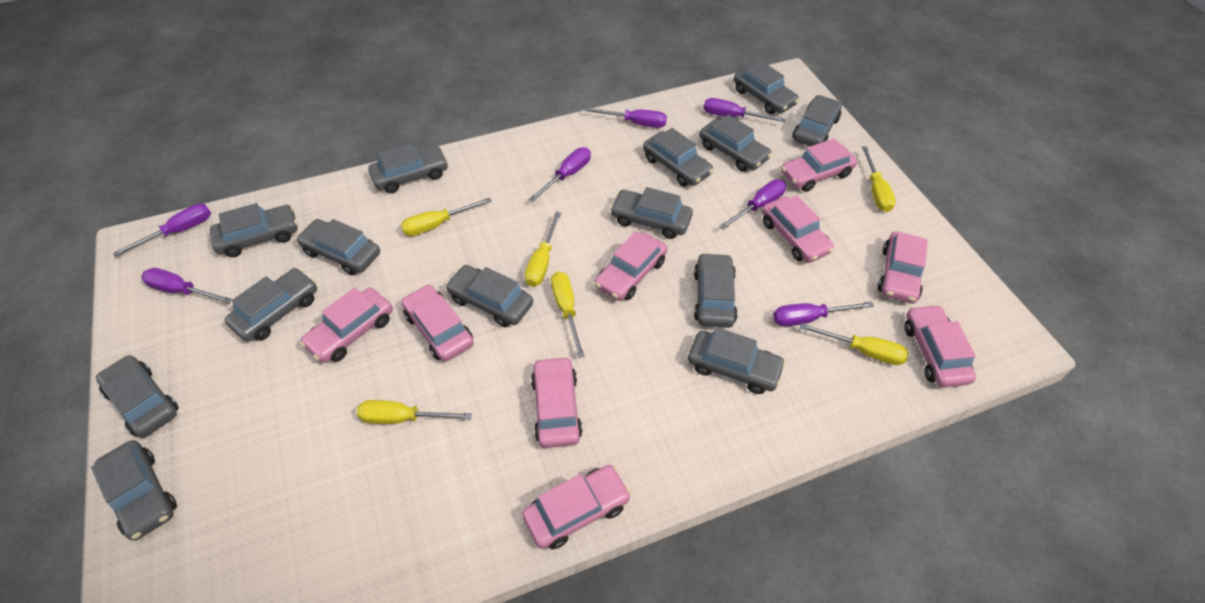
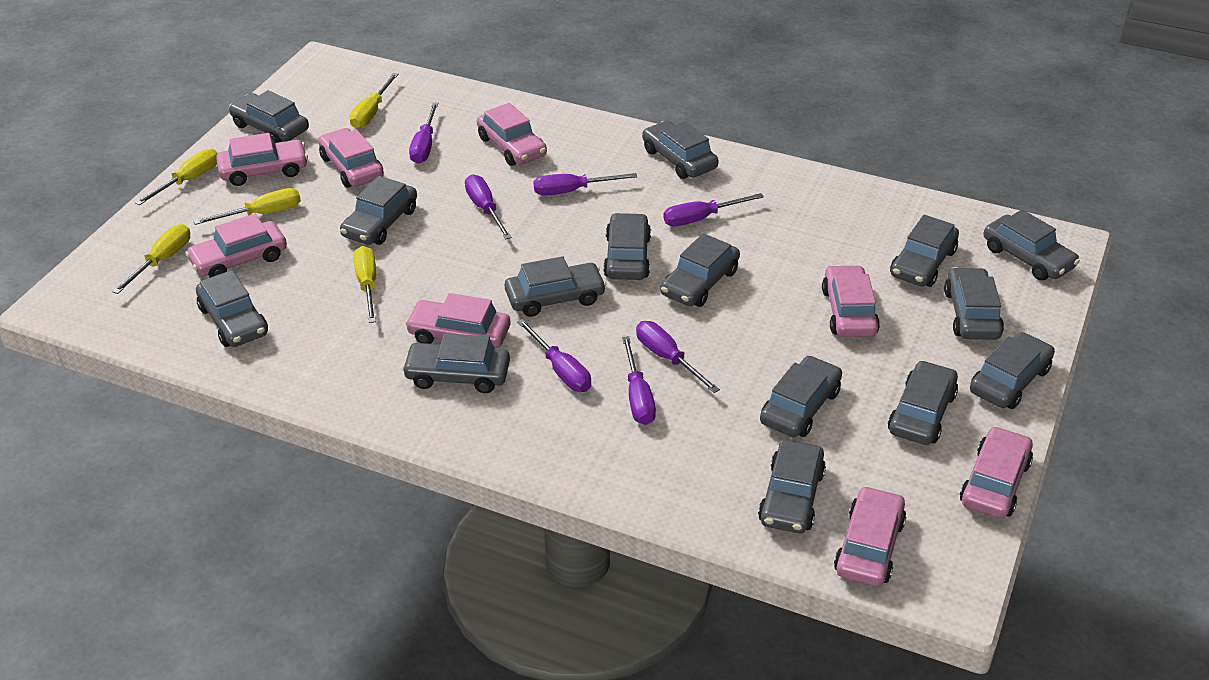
grey car: [91,440,177,541] [96,355,179,438] [210,203,298,257] [225,268,317,342] [296,219,380,275] [368,143,448,193] [446,265,533,327] [610,187,693,239] [643,128,714,187] [688,327,786,394] [694,253,738,328] [699,115,772,172] [734,61,799,114] [792,95,842,146] = 14 -> [196,270,268,347] [229,90,309,143] [340,176,417,245] [402,333,510,393] [505,256,607,317] [603,213,651,280] [642,120,719,179] [660,233,740,307] [758,440,826,533] [760,355,842,437] [888,360,958,445] [890,215,959,287] [944,267,1004,340] [970,332,1055,409] [984,210,1080,281] = 15
pink car: [300,288,393,363] [401,285,474,362] [522,465,631,549] [531,356,583,448] [595,231,667,301] [762,195,834,263] [781,138,857,192] [877,231,928,304] [904,304,976,388] = 9 -> [185,214,287,278] [216,133,308,186] [318,128,384,188] [405,293,510,348] [477,103,547,166] [822,265,880,337] [834,486,906,587] [960,426,1033,519] = 8
yellow screwdriver: [357,400,472,424] [401,197,492,236] [525,212,561,287] [551,272,585,358] [800,323,909,365] [862,146,896,212] = 6 -> [112,224,190,294] [135,149,218,205] [193,188,301,225] [349,73,399,129] [353,246,376,323] = 5

